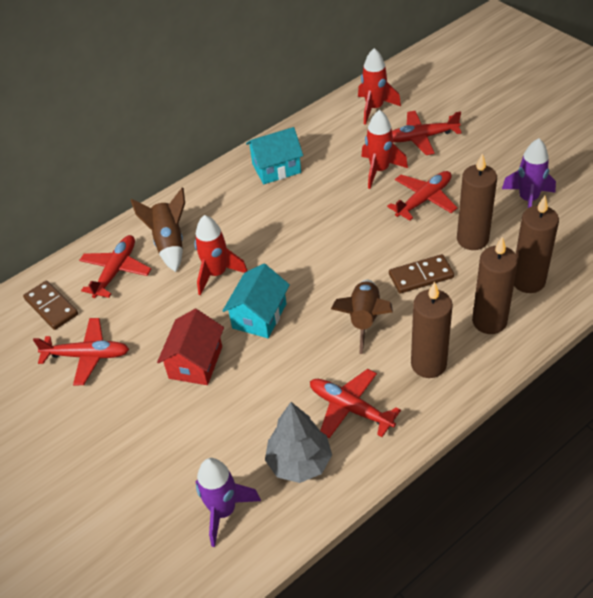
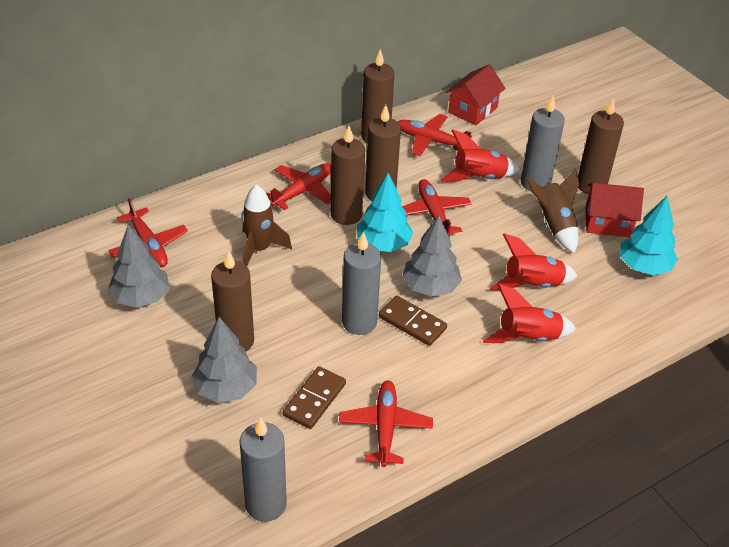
brown candle: [411,282,453,378] [457,153,497,250] [472,237,518,334] [514,196,559,293] = 4 -> [211,250,254,352] [331,126,365,225] [361,49,395,143] [365,105,401,201] [578,97,624,194] = 5
grey candle: none = 0 -> [240,417,287,522] [342,232,381,335] [521,95,565,191] = 3
grey tree: [265,402,332,483] = 1 -> [108,225,170,308] [191,317,257,403] [402,216,462,297] = 3
purple rocket: [195,458,261,547] [502,138,556,208] = 2 -> none = 0
red house: [157,309,224,385] = 1 -> [446,64,505,126] [585,183,644,237] = 2
turquoise house: [223,264,290,338] [246,127,303,184] = 2 -> none = 0
turquoise tree: none = 0 -> [357,173,413,252] [620,196,678,275] = 2

